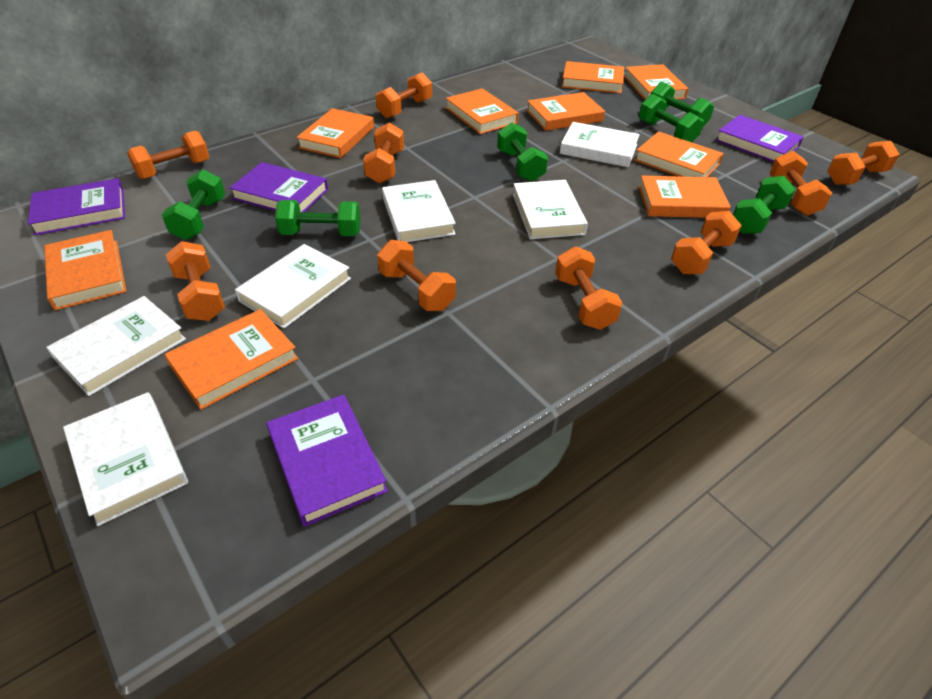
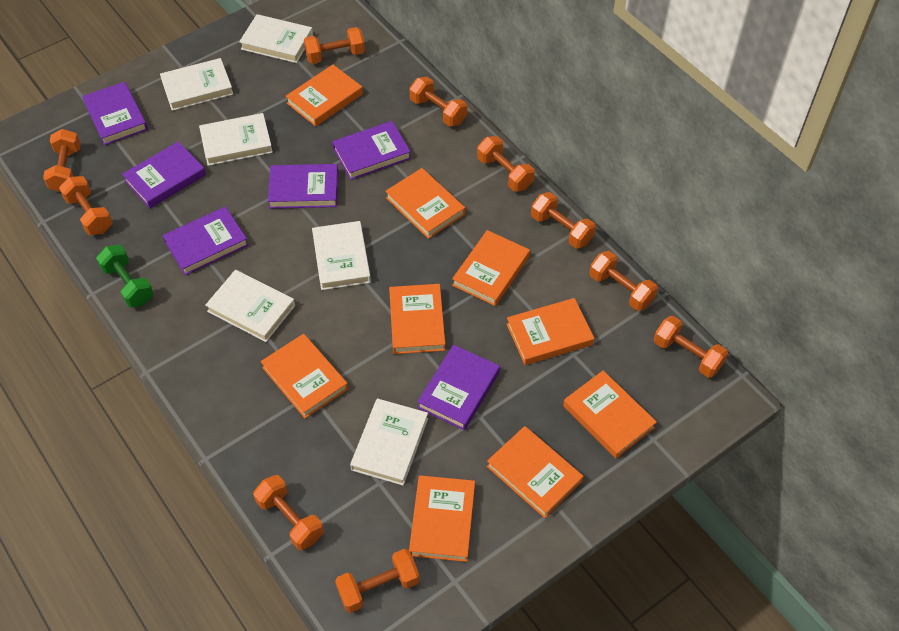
green dumbbell: [162,169,225,240] [275,200,361,236] [497,122,548,182] [639,94,704,142] [651,82,714,128] [733,176,796,234] = 6 -> [96,245,154,307] = 1
orange dumbbell: [127,130,210,179] [166,241,225,321] [363,123,404,183] [376,72,432,118] [377,240,456,311] [555,246,622,330] [671,211,742,274] [769,151,832,216] [827,141,900,185] = 9 -> [43,129,81,192] [59,176,113,235] [253,475,324,550] [304,27,365,64] [335,549,420,613] [409,77,467,127] [477,136,535,192] [531,192,596,249] [589,251,658,311] [654,316,728,378] = 10
purple book: [28,178,125,235] [229,162,328,213] [266,395,388,527] [716,115,804,162] = 4 -> [82,82,148,145] [122,141,206,208] [163,207,249,275] [268,164,338,209] [332,121,411,180] [417,345,500,430] = 6

